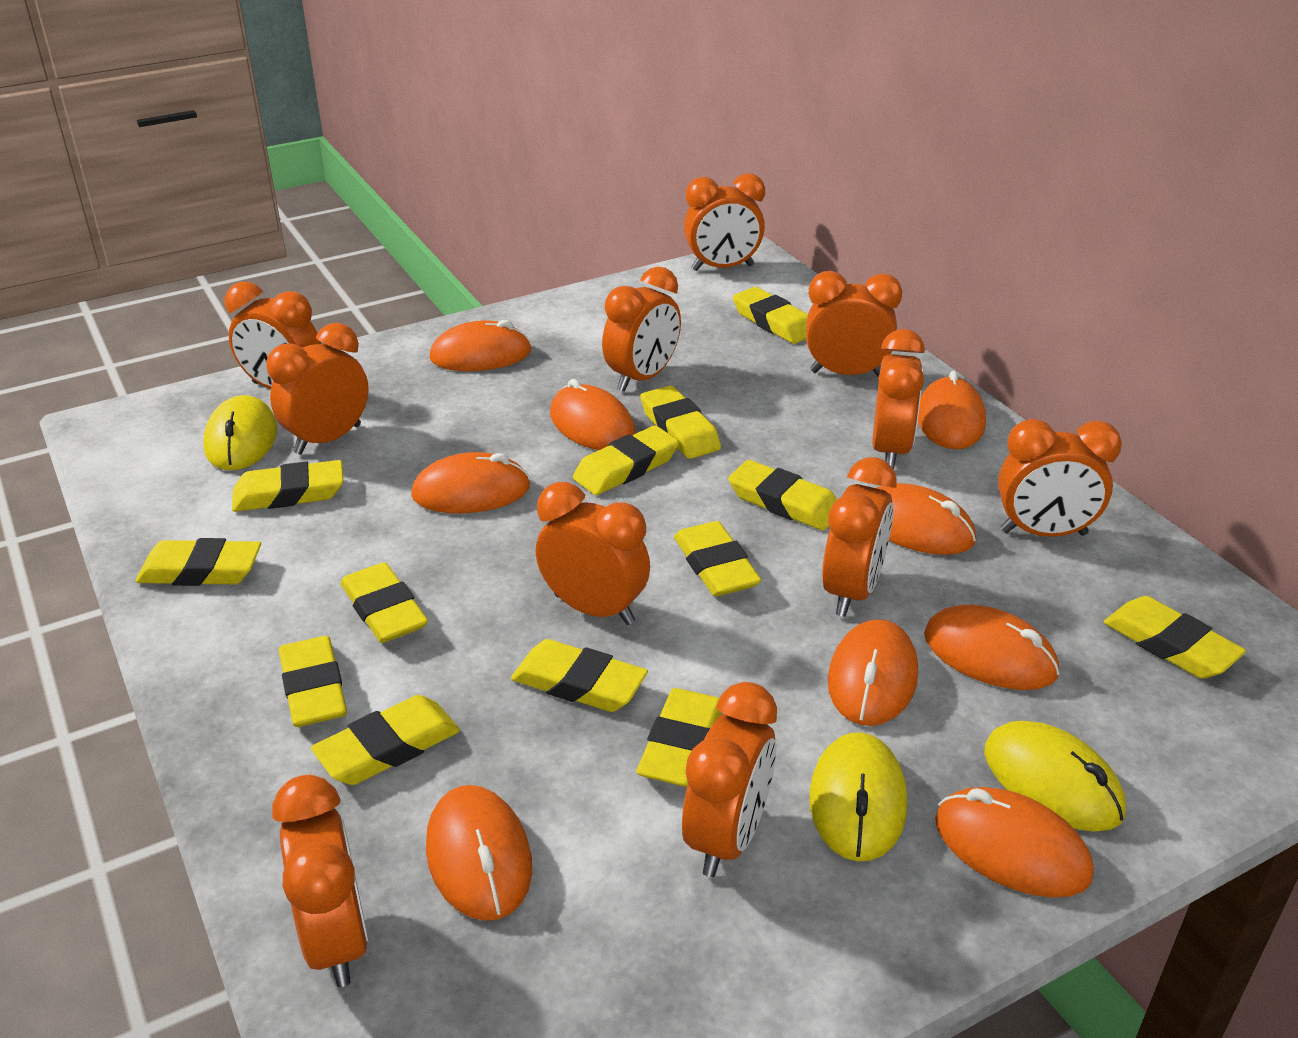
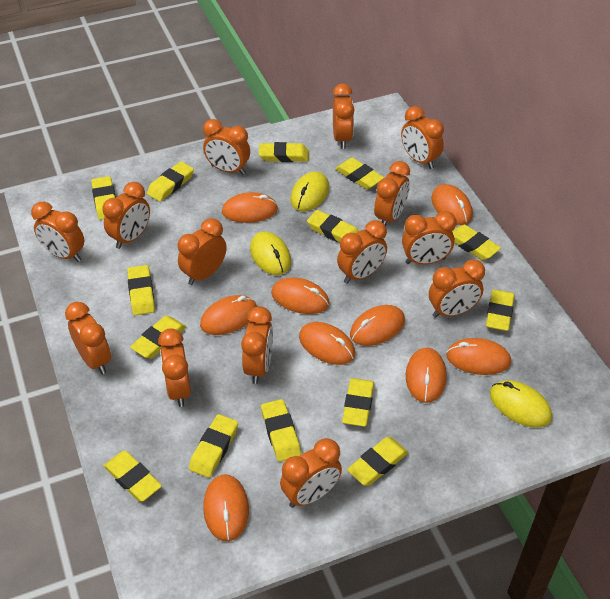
orange clock: [225,282,321,389] [266,323,369,454] [272,775,368,987] [536,482,650,625] [602,266,681,392] [682,682,777,877] [684,173,765,271] [806,271,902,377] [822,457,897,617] [872,329,925,470] [998,419,1122,537] = 11 -> [31,202,84,262] [65,302,111,374] [102,182,150,249] [158,328,191,407] [177,218,227,285] [203,119,250,175] [241,306,273,384] [280,438,342,508] [333,83,355,149] [337,220,387,284] [374,161,410,226] [401,106,444,169] [402,211,457,265] [429,259,485,318] = 14
yellow eraser: [136,538,261,586] [232,460,343,512] [279,636,347,727] [311,695,460,785] [341,562,428,643] [511,639,648,712] [573,425,679,495] [637,688,721,787] [640,386,721,459] [674,521,761,597] [728,460,837,531] [733,287,808,344] [1104,596,1246,679] = 13 -> [91,176,116,220] [104,451,162,502] [127,265,155,315] [130,316,186,359] [147,162,194,202] [189,414,238,478] [259,142,309,162] [261,399,301,462] [307,210,359,242] [335,158,384,189] [342,378,374,427] [347,437,409,486] [452,225,501,260] [486,289,515,331] = 14

